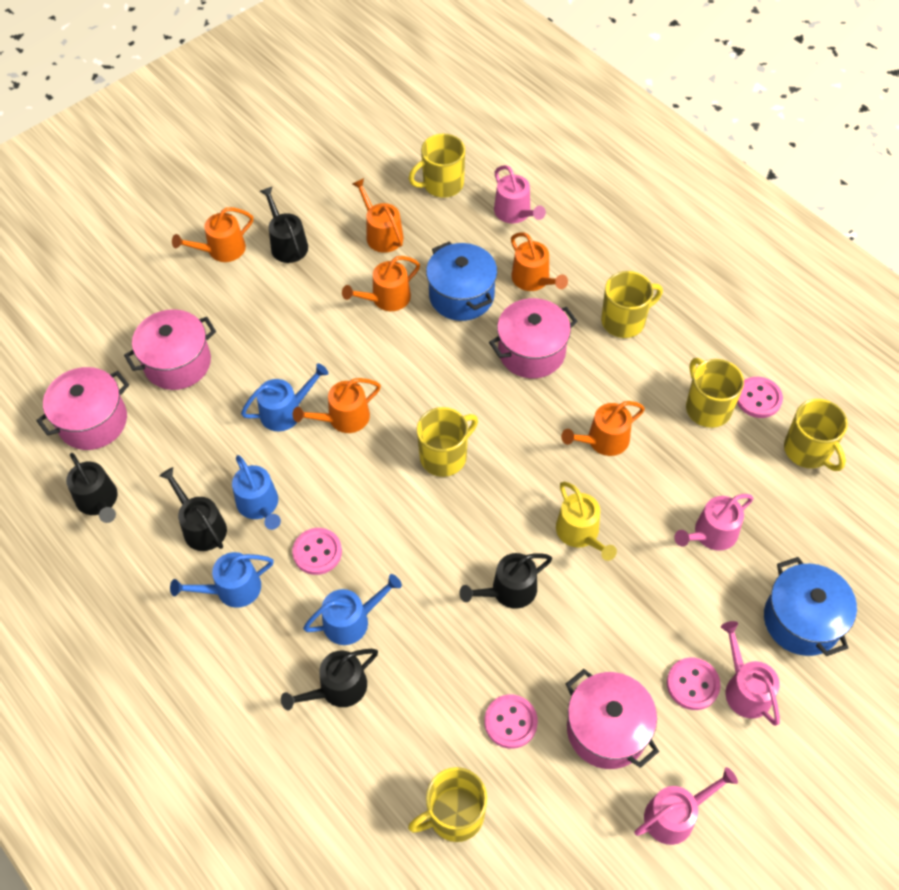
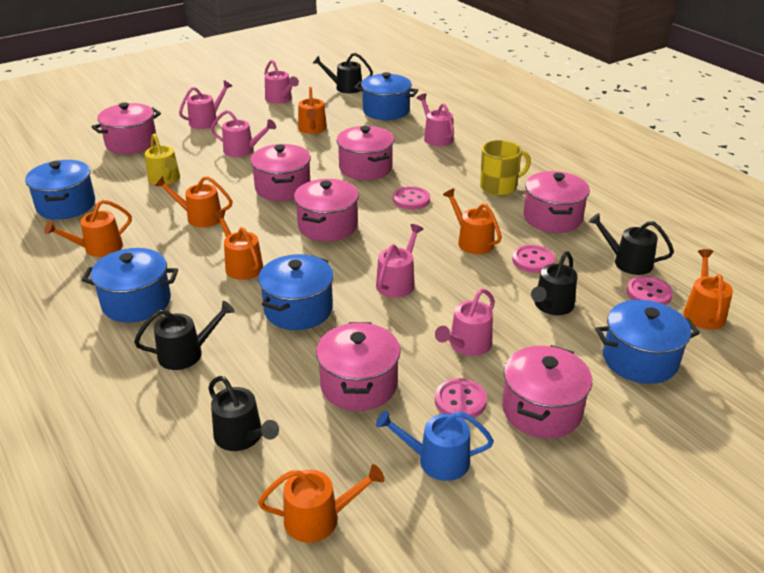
blue pot: [426,242,497,321] [764,557,857,656] = 2 -> [25,160,95,220] [82,248,178,323] [258,254,334,330] [354,72,418,120] [595,300,700,384] = 5
blue watering can: [170,552,274,608] [232,455,281,530] [241,363,329,431] [303,574,402,645] = 4 -> [376,411,494,481] = 1
orange watering can: [172,207,253,262] [293,378,381,433] [342,256,420,311] [352,178,403,253] [511,232,568,291] [561,401,645,456] = 6 -> [44,200,132,257] [155,176,232,228] [213,210,263,280] [258,464,385,543] [298,86,327,134] [443,188,502,254] [683,249,733,330] = 7
pink pot: [36,367,129,450] [124,309,216,390] [489,298,578,378] [566,669,659,769] = 4 -> [91,103,161,154] [250,144,311,201] [294,179,359,242] [316,322,401,411] [337,126,394,180] [502,345,592,438] [524,171,590,233] = 7
pink watering can: [494,165,546,223] [634,767,738,845] [674,494,754,551] [721,621,780,726] = 4 -> [179,80,232,129] [211,110,276,157] [264,60,299,104] [376,224,423,298] [417,93,454,146] [435,289,495,356] = 6
yellow mug: [408,767,487,842] [409,134,465,198] [417,407,478,477] [601,271,663,338] [686,358,744,428] [784,399,848,471] = 6 -> [480,140,531,196] = 1

